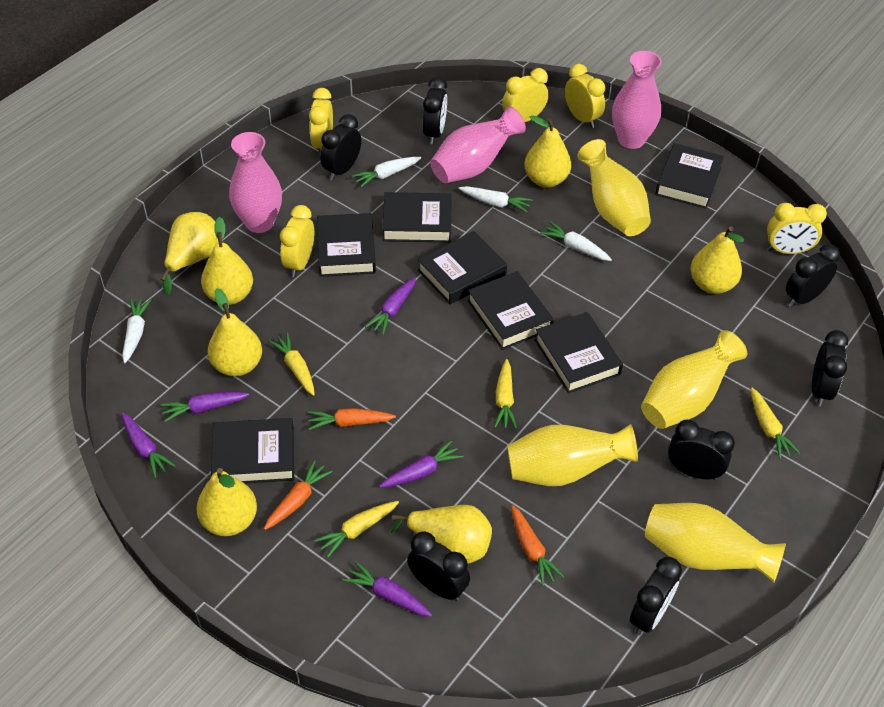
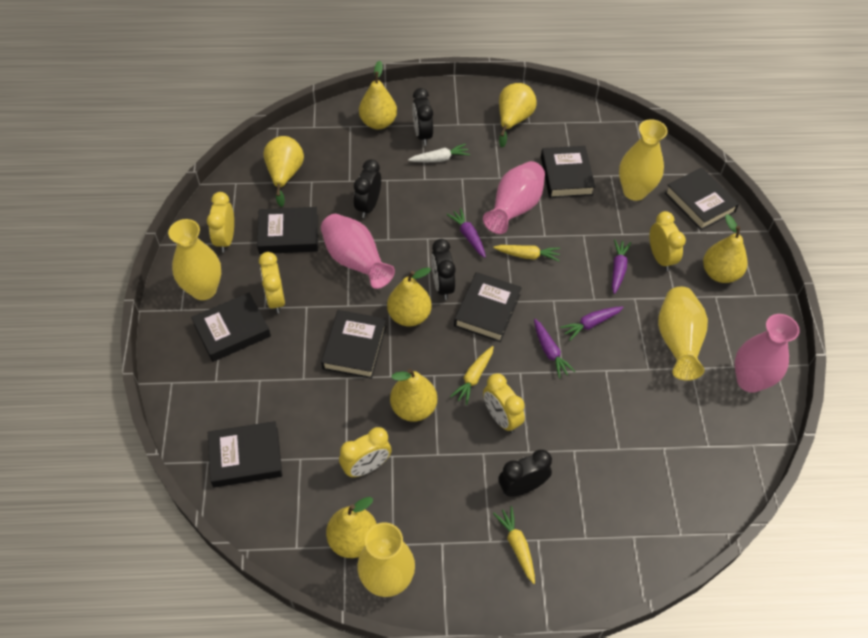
black clock: [320,114,361,180] [407,531,470,601] [423,77,447,144] [630,557,682,635] [668,419,735,480] [786,244,840,307] [812,330,848,406] = 7 -> [354,159,381,218] [412,88,433,145] [431,239,456,300] [498,450,552,497] = 4
orange carrot: [264,460,333,530] [308,408,396,430] [511,505,564,587] = 3 -> none = 0
purple carrot: [121,412,176,478] [161,392,249,422] [343,561,432,617] [365,277,416,335] [379,440,463,488] = 5 -> [446,208,486,258] [534,319,576,378] [560,307,624,341] [612,239,631,294] = 4
white carrot: [122,299,151,363] [352,157,421,188] [459,186,532,213] [540,221,612,261] = 4 -> [408,144,470,162] = 1
yellow carrot: [268,332,315,396] [314,501,399,558] [494,359,517,429] [751,387,800,459] = 4 -> [450,346,494,405] [493,506,535,584] [494,245,560,261] = 3

